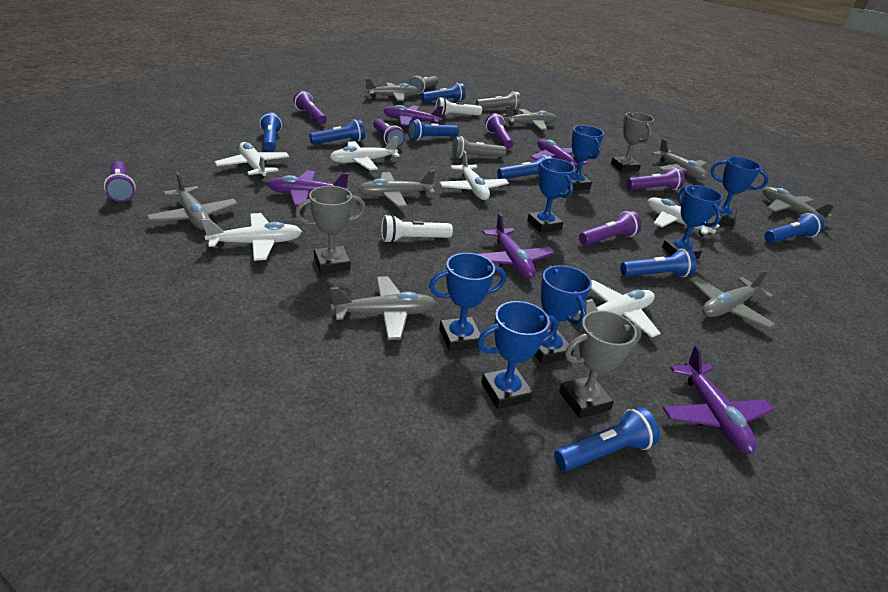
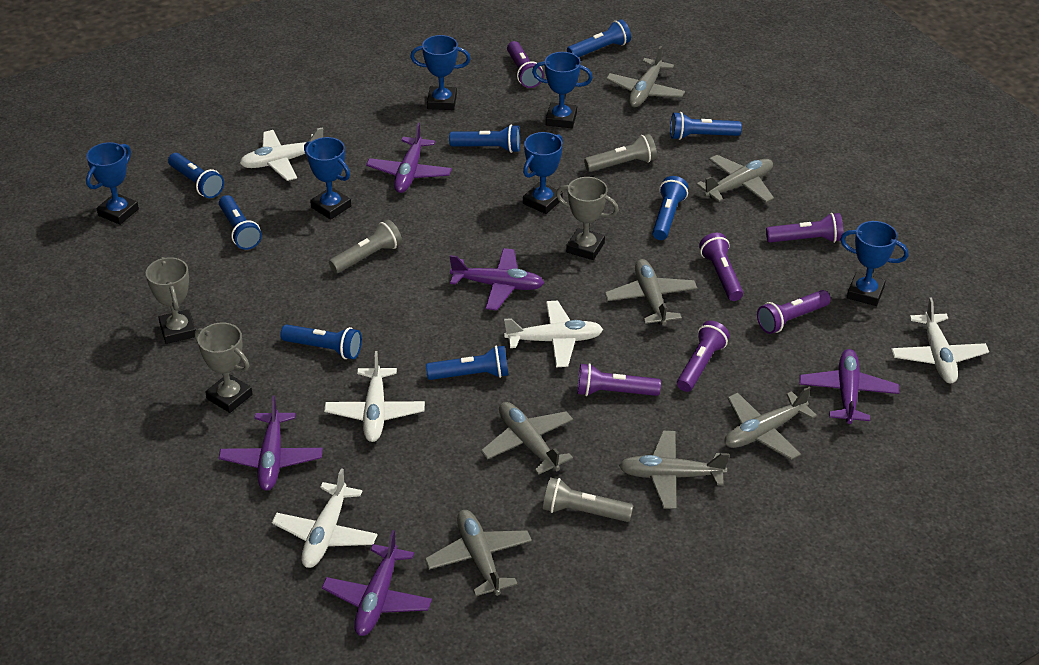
blue trophy: [429,253,506,351] [477,301,558,409] [527,158,575,233] [535,265,592,364] [568,125,604,190] [662,185,723,259] [711,157,769,226] = 7 -> [86,142,139,225] [304,137,351,220] [410,35,471,110] [523,132,563,214] [532,52,593,128] [840,221,909,306] = 6
grey plane: [147,172,238,230] [331,276,437,340] [358,170,435,207] [365,78,419,101] [502,106,556,130] [652,139,707,179] [689,270,775,329] [763,187,834,222] = 8 -> [425,510,532,596] [481,402,573,475] [605,259,697,326] [606,46,685,107] [619,431,729,509] [696,155,774,203] [725,387,817,460] = 7
white flashlight: [381,214,453,243] [435,97,482,117] = 2 -> none = 0
white plane: [202,213,302,261] [215,142,289,179] [330,136,400,170] [439,151,509,200] [578,280,661,338] [648,197,721,236] = 6 -> [240,127,323,181] [272,468,378,568] [324,351,425,442] [504,301,603,367] [891,298,989,383] = 5

